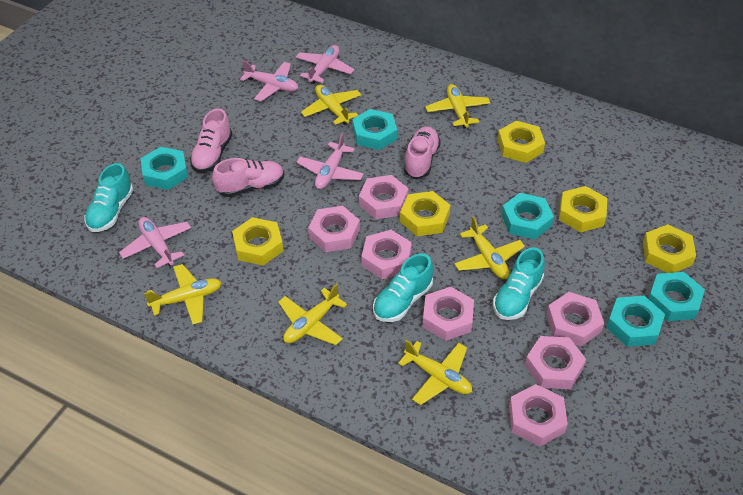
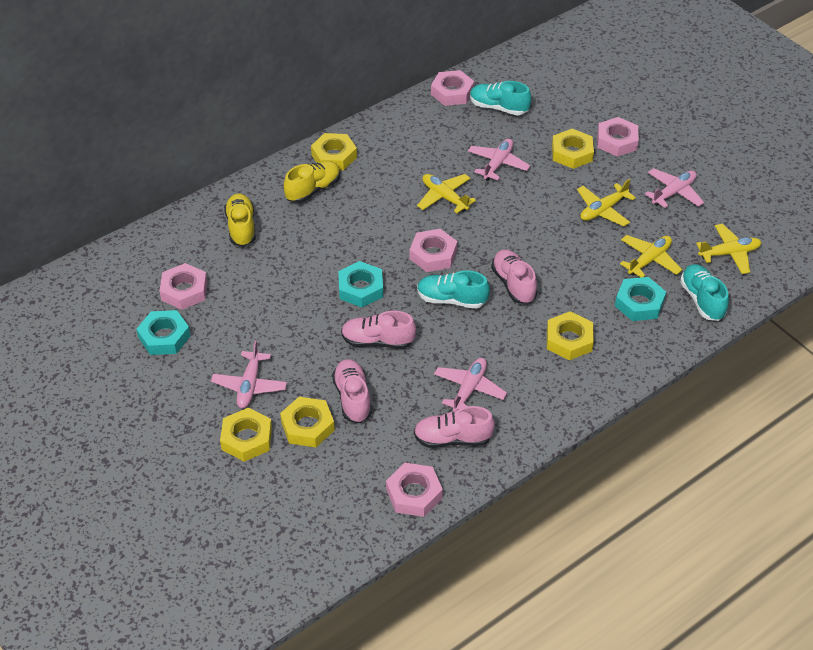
pink nut: [308,206,360,252] [359,175,409,219] [361,230,412,279] [422,287,474,341] [509,384,568,446] [525,336,586,389] [546,292,604,346] = 7 -> [159,263,208,310] [386,463,443,517] [410,229,457,272] [431,70,474,106] [597,117,639,157] = 5
pink shoe: [190,109,232,173] [212,158,284,197] [404,127,441,179] = 3 -> [332,359,372,423] [341,311,416,349] [414,406,495,448] [491,249,537,304] = 4
turquoise nut: [140,147,188,190] [352,109,397,150] [501,193,554,239] [607,296,665,347] [648,272,705,321] = 5 -> [136,310,191,355] [338,261,383,307] [615,277,666,321] = 3
yellow plane: [144,264,222,325] [278,283,347,345] [301,85,361,125] [398,340,472,405] [426,84,490,128] [454,216,525,279] = 6 -> [417,174,476,213] [577,178,636,226] [620,235,682,277] [696,224,762,274] = 4
yellow shoe: none = 0 -> [224,193,256,246] [284,161,340,203] = 2

